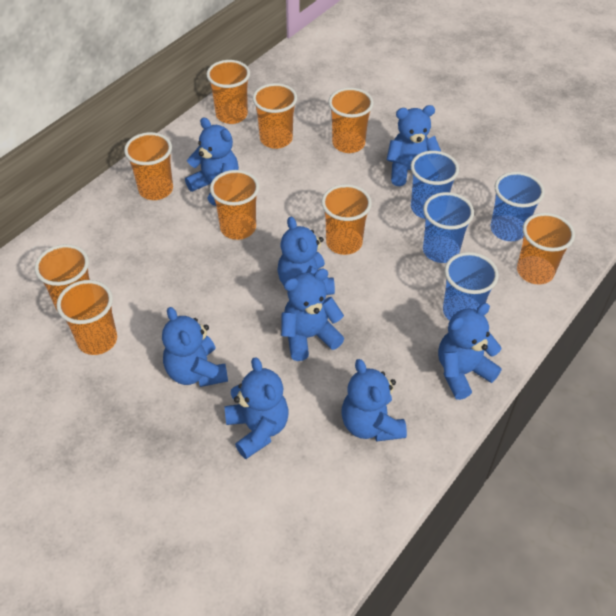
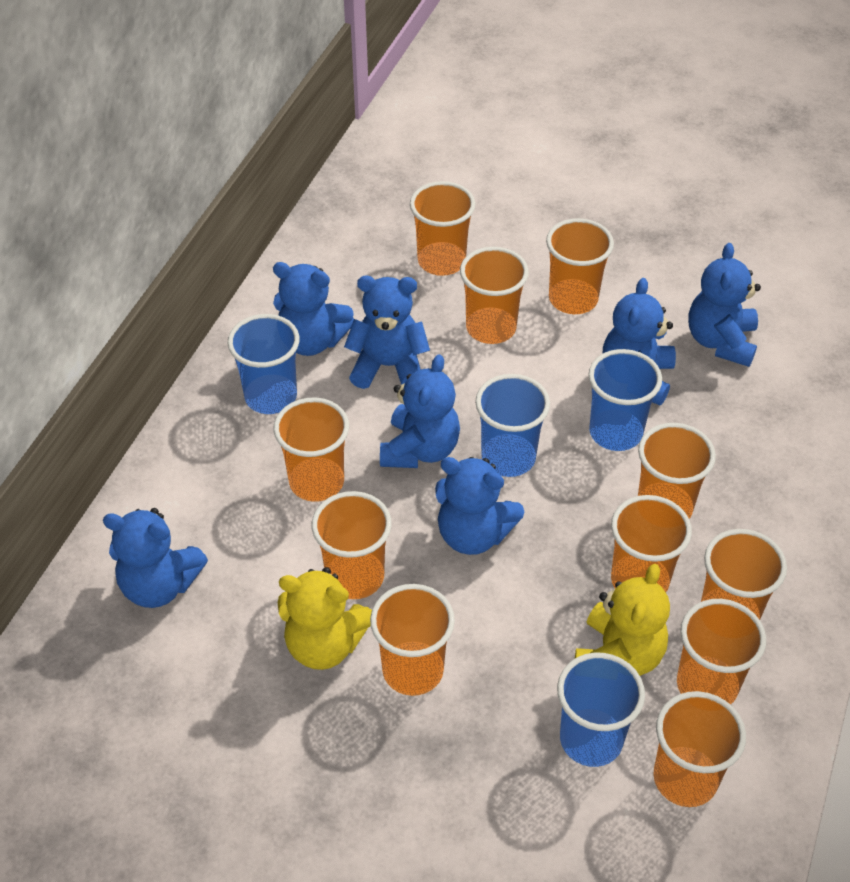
blue teddy bear: [162,307,228,387] [185,118,239,206] [225,357,289,459] [277,217,335,295] [281,269,344,361] [342,359,407,442] [387,105,441,186] [438,303,502,400] = 8 -> [103,508,208,608] [273,262,354,356] [344,275,430,389] [380,354,460,468] [435,457,524,555] [602,278,676,405] [688,243,761,367] = 7
orange cup: [35,244,90,312] [57,280,117,355] [124,132,173,200] [206,60,250,124] [210,170,259,240] [253,83,297,149] [321,184,372,255] [328,88,374,153] [517,213,575,285] = 9 -> [273,397,349,502] [312,491,392,599] [370,584,455,696] [410,181,475,276] [460,247,529,344] [546,218,614,314] [611,495,692,592] [638,423,716,519] [654,691,746,807] [677,599,766,705] [701,529,787,620] = 11
yellow teddy bear: none = 0 -> [278,567,372,670] [575,564,670,676] = 2

